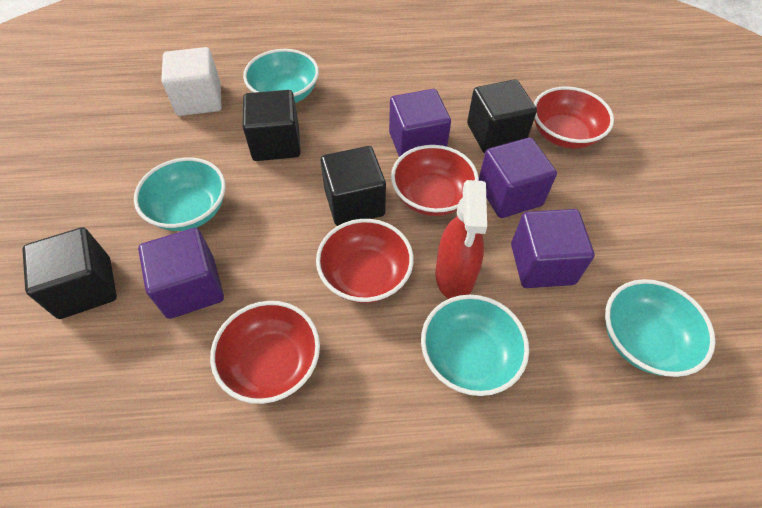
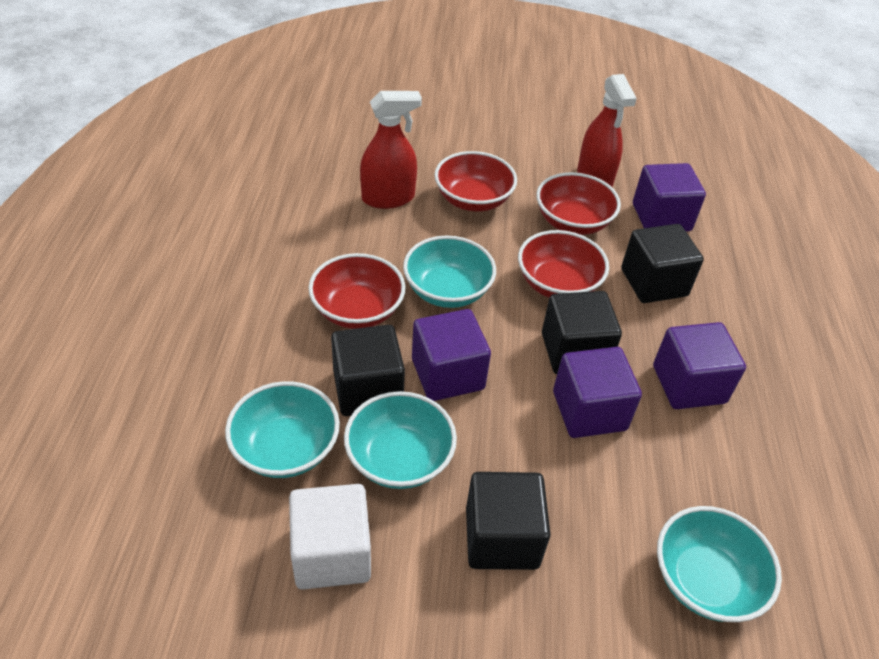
red spray bottle: [435,180,487,299] = 1 -> [360,91,422,209] [577,74,637,187] = 2

